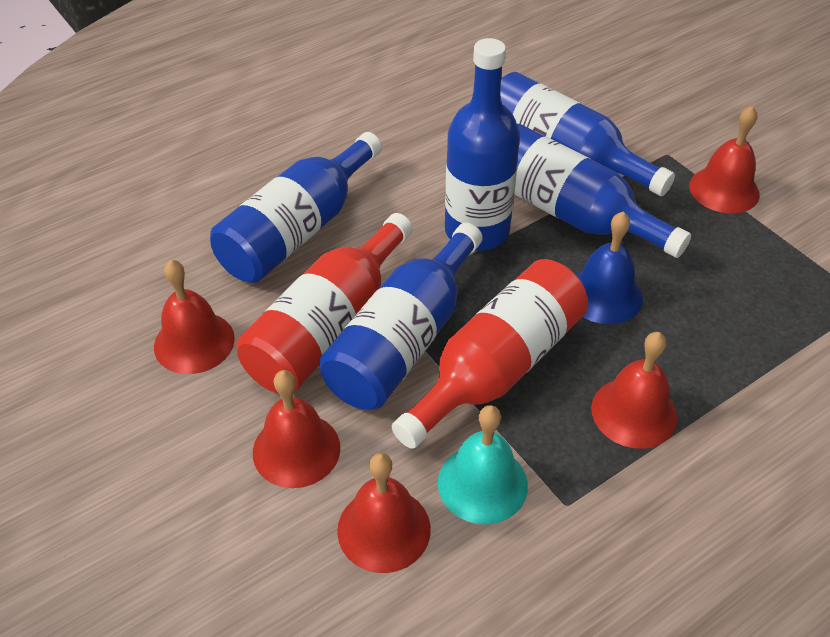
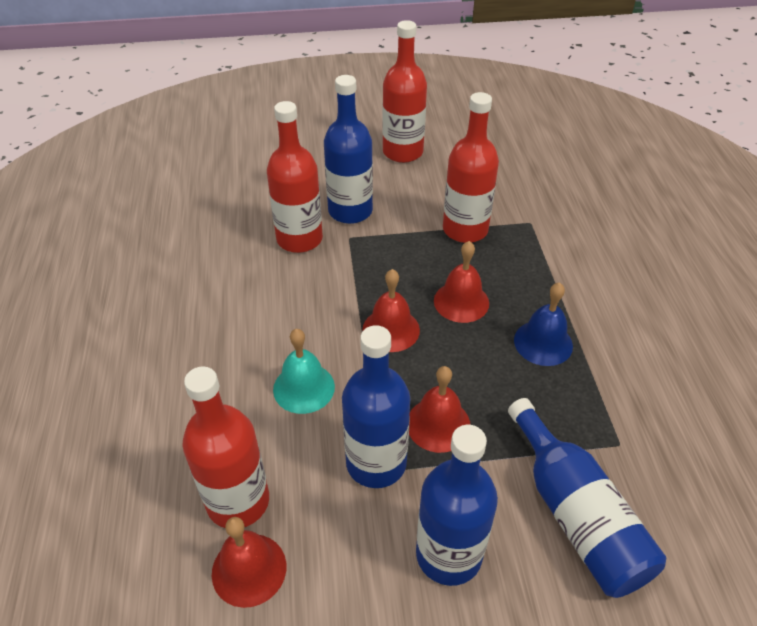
blue bottle: [210,132,382,283] [319,223,483,410] [445,38,520,251] [500,72,675,196] [514,124,691,258] = 5 -> [324,75,373,224] [342,325,410,488] [416,425,498,586] [508,398,666,598] = 4
red bell: [154,260,235,374] [253,370,340,488] [337,453,431,573] [591,332,677,449] [689,106,760,213] = 5 -> [212,517,286,608] [362,269,420,352] [409,366,471,453] [434,241,489,323] = 4
red bottle: [236,213,413,393] [392,259,588,449] = 2 -> [182,367,269,528] [267,101,323,253] [382,20,427,163] [443,92,499,243] = 4

